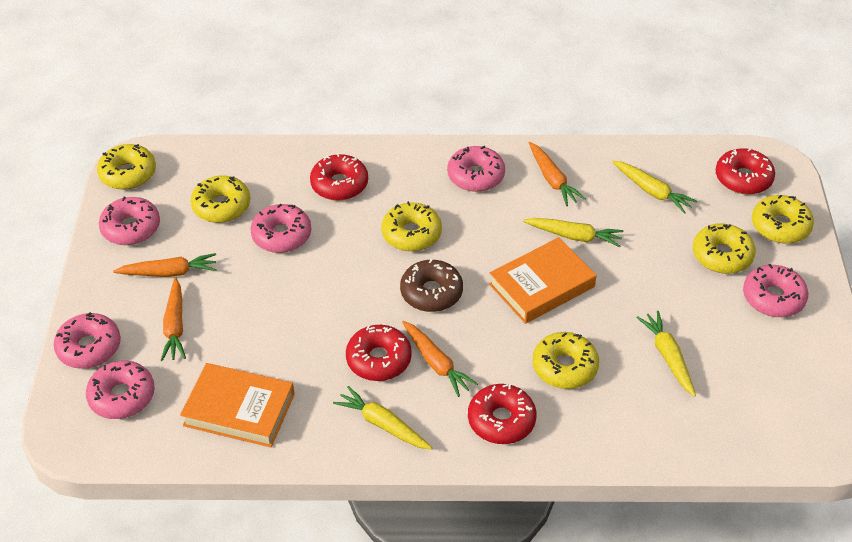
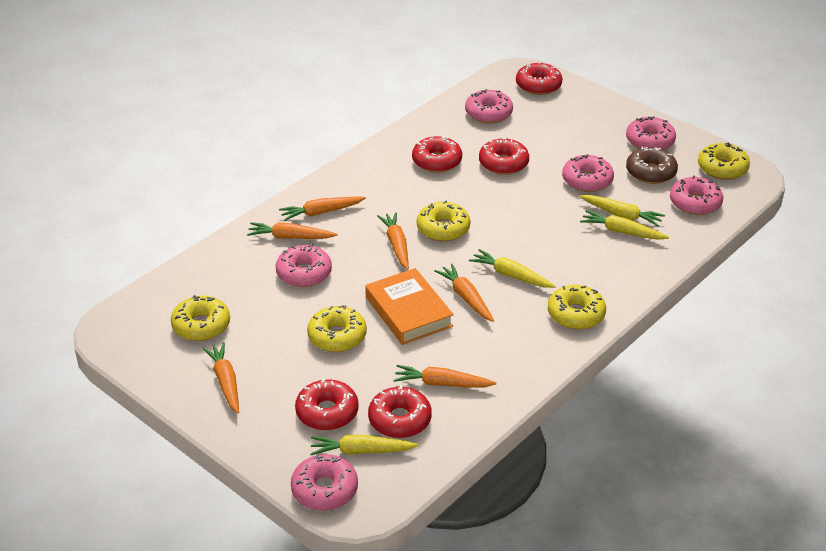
orange book: [180,363,295,447] [489,237,596,324] = 2 -> [365,268,454,345] = 1
orange carrot: [113,253,217,277] [161,277,186,361] [402,321,478,397] [529,142,586,206] = 4 -> [202,342,239,414] [247,222,337,239] [279,196,366,221] [377,212,409,270] [394,365,497,387] [434,264,494,322] = 6
red donut: [310,153,368,201] [346,325,412,381] [468,384,536,444] [716,148,775,194] = 4 -> [295,378,359,430] [368,385,432,438] [412,136,462,173] [479,137,529,175] [516,62,563,95] = 5
yellow donut: [97,144,156,190] [191,175,250,223] [381,201,442,251] [533,332,599,389] [693,223,756,274] [752,195,814,244] = 6 -> [171,295,230,341] [307,305,367,352] [417,200,470,242] [548,285,606,330] [698,142,750,180] = 5

